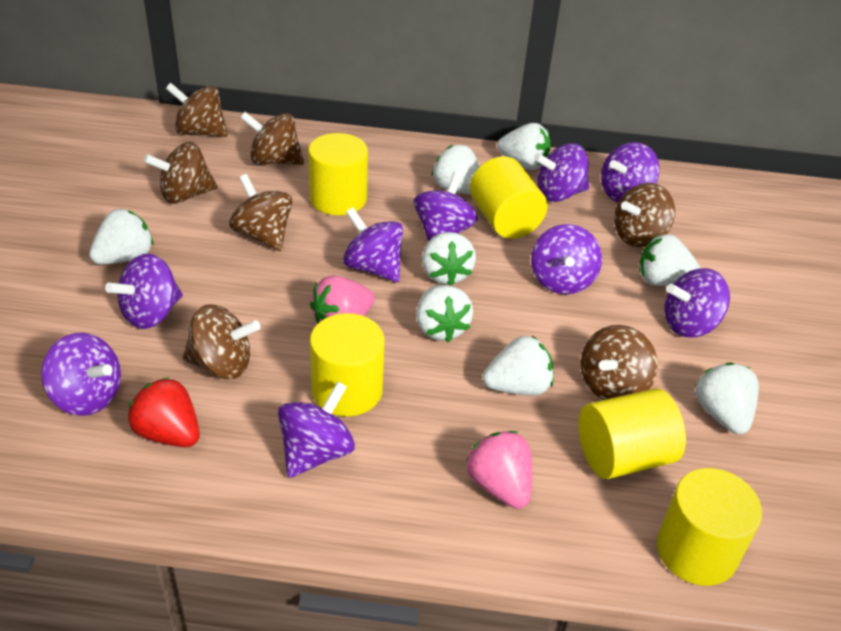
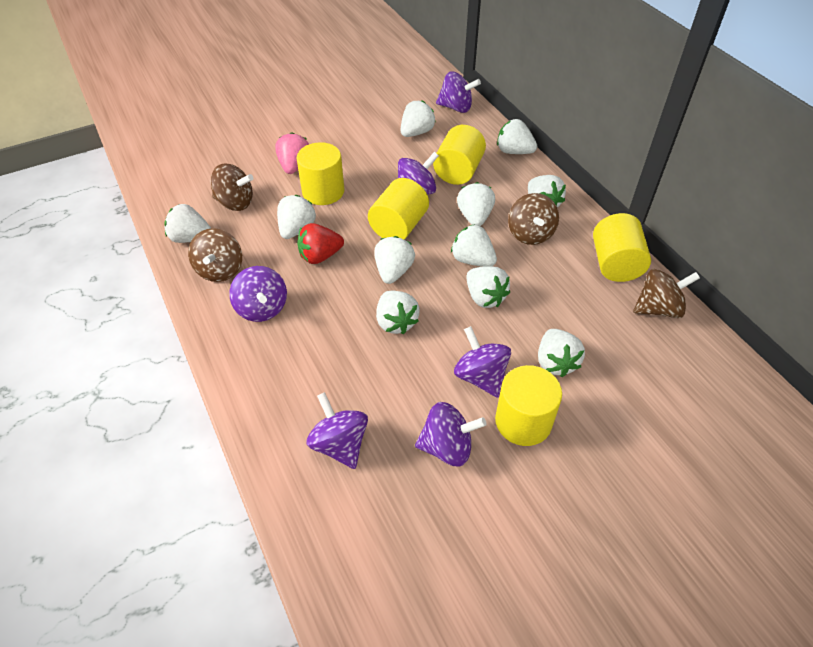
brown spinning top: [143,142,218,204] [166,83,228,137] [183,305,261,379] [229,174,292,251] [240,112,304,165] [581,325,658,400] [614,183,675,247] = 7 -> [188,228,242,282] [210,163,253,211] [508,193,559,245] [633,269,700,318] = 4
pink strawberry: [310,275,375,324] [466,431,532,509] = 2 -> [275,132,309,174] = 1
purple spinning top: [41,333,121,416] [105,254,183,329] [278,381,355,478] [343,207,403,282] [414,172,477,242] [531,224,602,294] [534,143,589,202] [601,142,660,202] [664,268,730,337] = 9 -> [229,266,287,322] [307,392,368,469] [398,152,439,195] [415,402,487,467] [436,72,481,113] [454,326,511,398] = 6
white strawberry: [89,209,153,265] [416,285,473,342] [422,232,476,286] [432,145,480,194] [483,336,553,396] [497,123,551,170] [639,234,701,286] [695,362,759,434] = 8 -> [164,204,211,243] [277,195,316,239] [374,236,415,284] [376,291,419,334] [401,101,436,137] [451,224,497,267] [457,182,495,226] [467,266,510,308] [497,119,537,154] [528,175,566,208] [538,329,585,377] = 11

